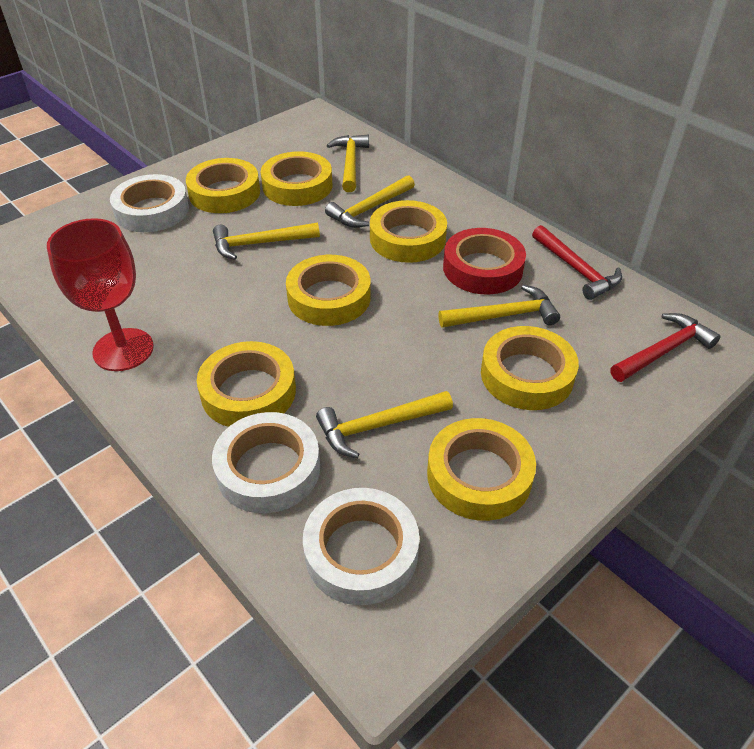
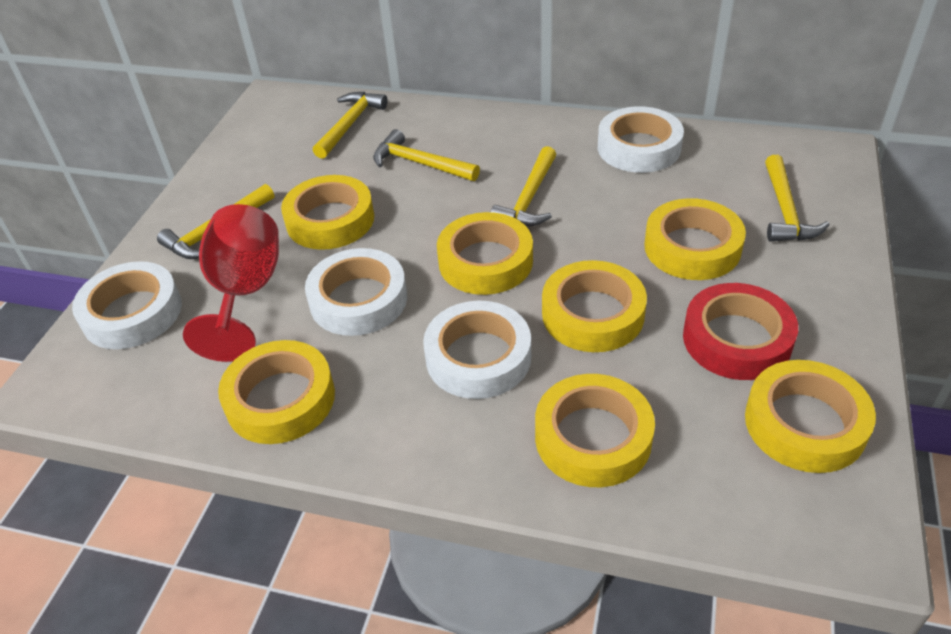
red hammer: [532,225,622,300] [611,313,721,382] = 2 -> none = 0
white tape: [110,174,189,232] [212,412,320,513] [303,488,419,605] = 3 -> [72,261,182,349] [305,248,407,336] [423,301,531,399] [598,106,684,173] = 4

